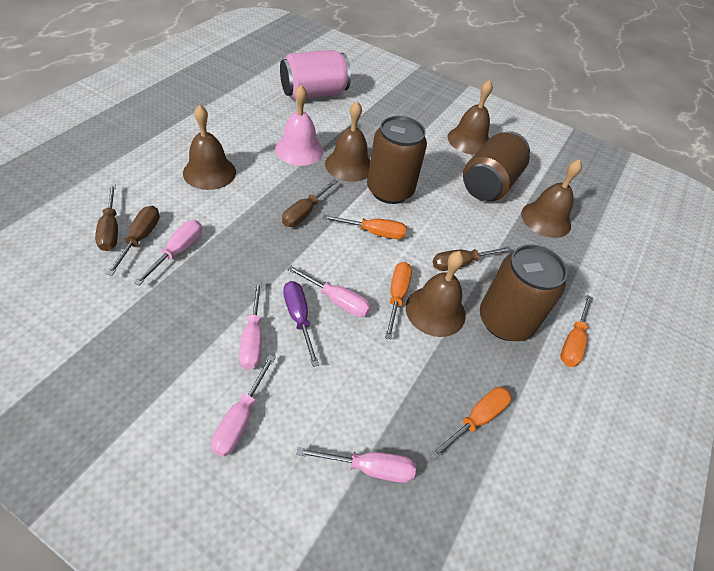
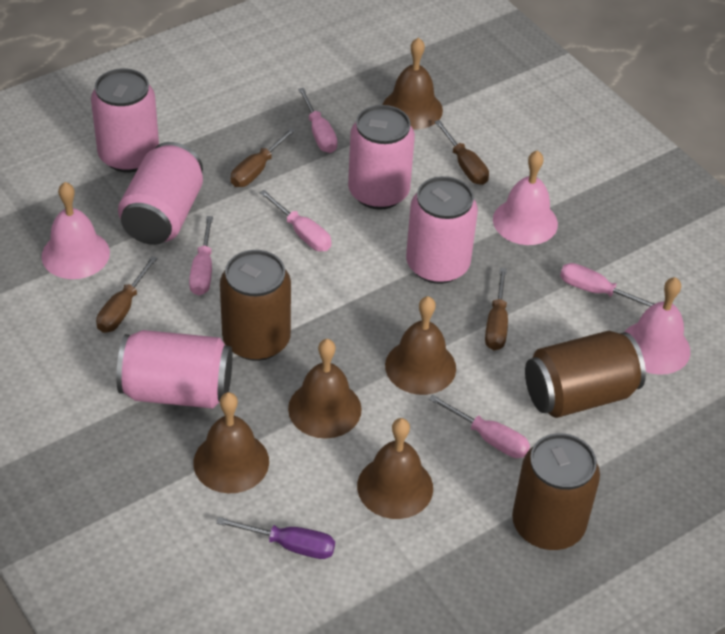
orange screwdriver: [322,215,407,239] [385,262,412,339] [430,387,512,459] [560,295,593,367] = 4 -> none = 0
pink bell: [275,85,324,166] = 1 -> [42,182,110,279] [493,150,558,245] [625,277,690,375] = 3
pink can: [280,50,351,100] = 1 -> [91,69,159,172] [116,330,232,409] [118,142,203,245] [348,105,415,210] [406,176,478,284] = 5

